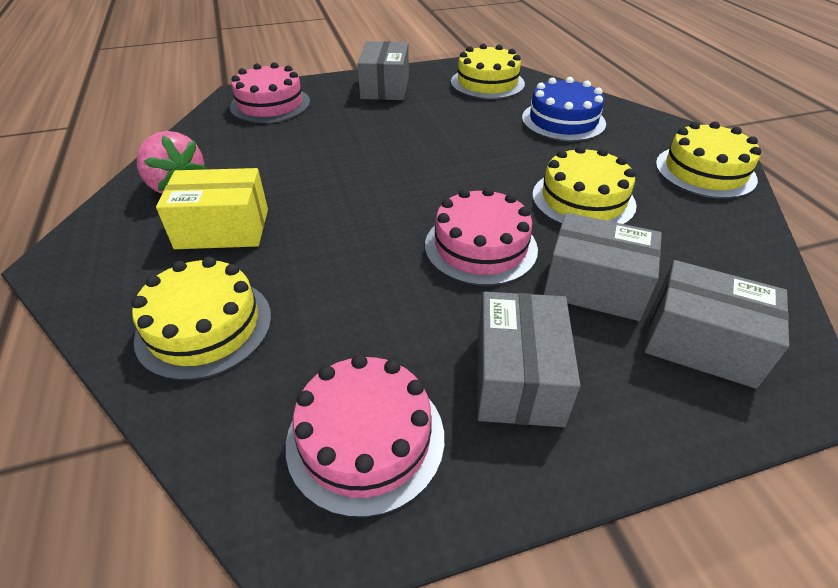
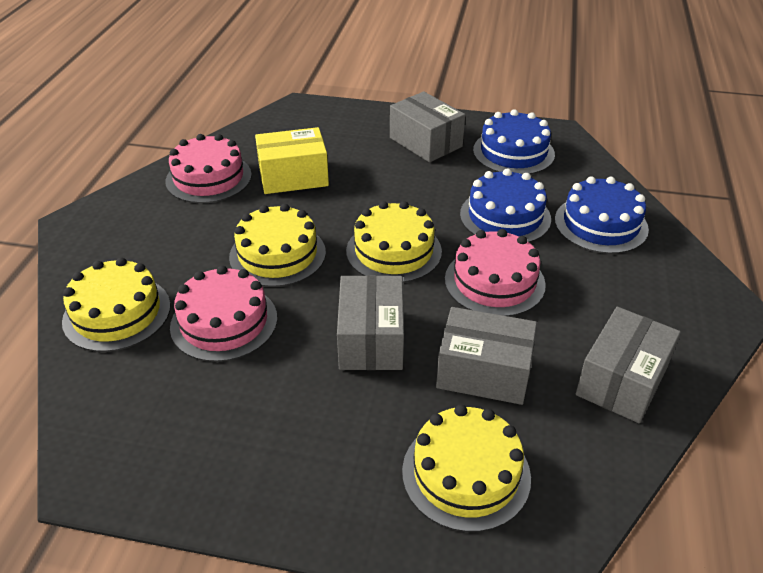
blue cake: [522,77,606,141] = 1 -> [460,168,551,243] [473,109,555,174] [555,176,649,254] = 3
pink strawberry: [137,131,207,194] = 1 -> none = 0

